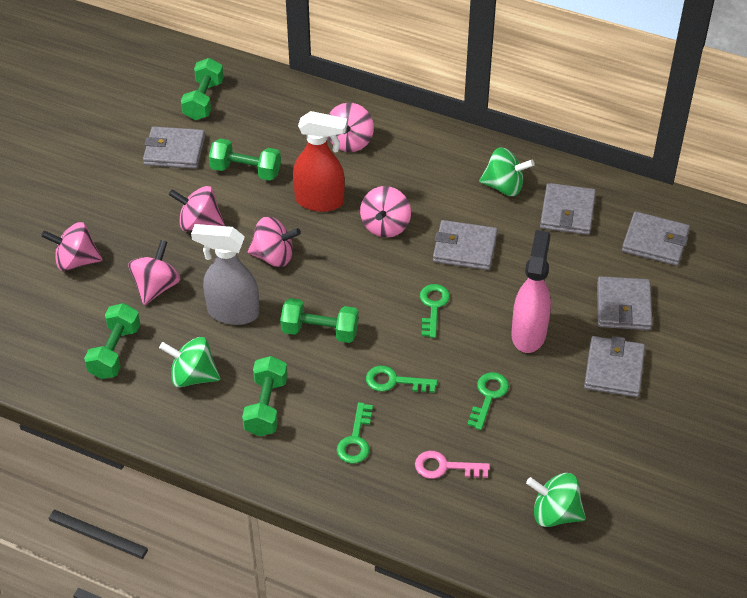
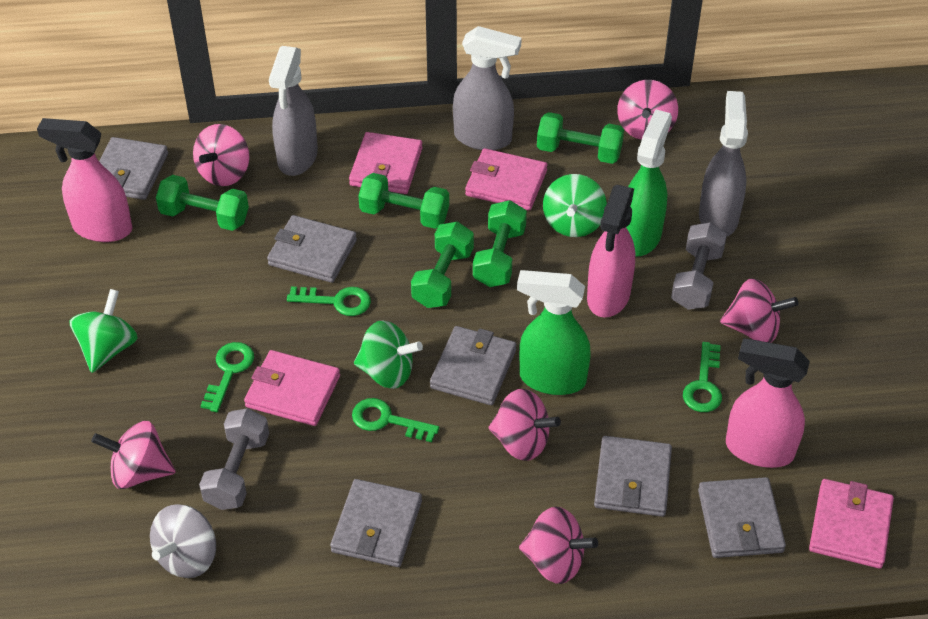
green spray bottle: none = 0 -> [517,270,591,395] [626,110,672,257] = 2
grey dumbbell: none = 0 -> [199,408,269,510] [671,222,727,310] = 2
grey spinning top: none = 0 -> [150,504,216,578] = 1
grey spray bottle: [191,224,259,325] = 1 -> [269,46,318,176] [453,26,522,150] [699,91,748,236] = 3
pink key: [415,451,490,479] = 1 -> none = 0
pink spray bottle: [511,230,551,353] = 1 -> [37,118,133,242] [587,185,635,318] [726,338,810,468] = 3
pink wallet: none = 0 -> [244,350,340,426] [349,132,423,194] [465,148,547,210] [809,479,894,569] = 4
red spray bottle: [293,111,347,212] = 1 -> none = 0

